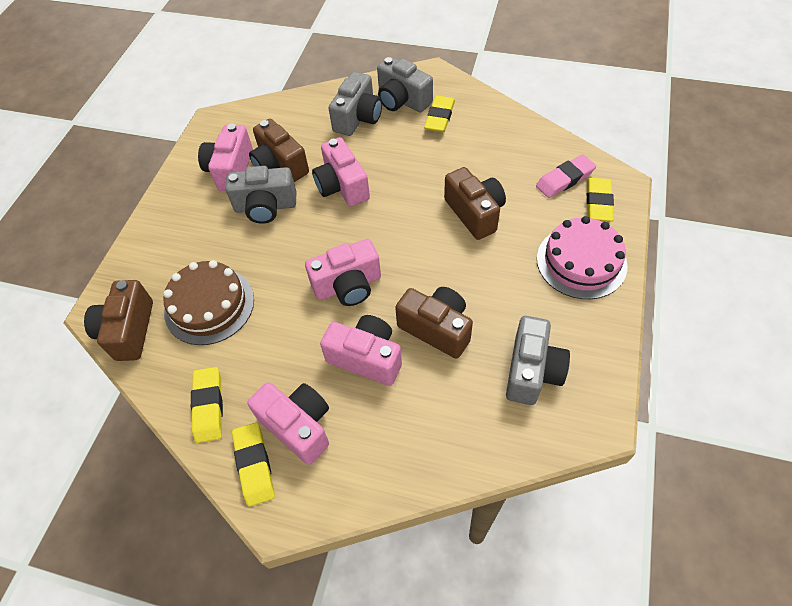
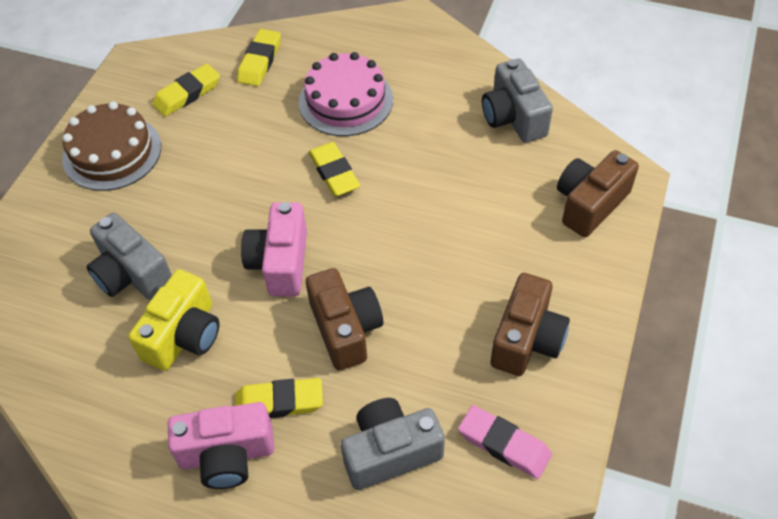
brown camera: [84,280,153,361] [249,119,309,182] [395,287,473,359] [444,167,506,240] = 4 -> [306,268,383,370] [491,273,570,376] [557,150,639,237] = 3
grey camera: [225,166,296,224] [329,72,382,136] [377,56,433,113] [506,316,570,405] = 4 -> [86,213,172,300] [341,398,445,490] [482,59,553,143] = 3
pink camera: [198,123,253,191] [247,382,329,465] [305,239,381,306] [312,137,370,207] [320,315,402,386] = 5 -> [168,402,274,489] [241,202,307,297] = 2
yellow camera: none = 0 -> [129,269,220,371] = 1

